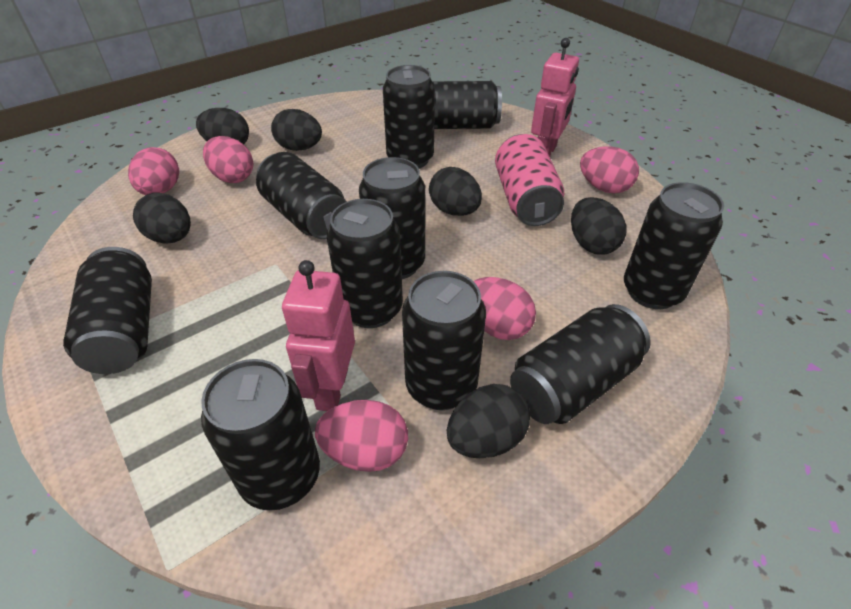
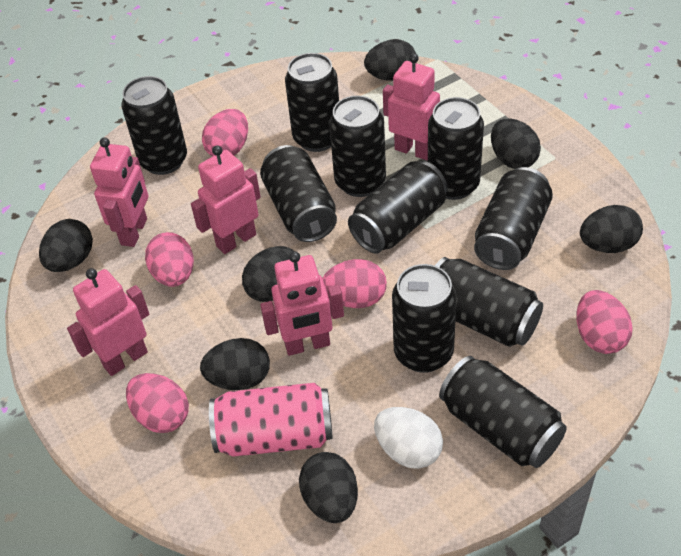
black egg: [133,193,191,243] [196,108,249,145] [271,109,322,151] [429,167,482,216] [447,384,530,458] [571,197,627,255] = 6 -> [39,219,93,272] [200,338,270,390] [242,246,293,302] [299,452,358,523] [364,39,417,81] [491,118,541,169] [580,205,643,253] = 7
pink robot: [282,260,355,411] [531,38,579,157] = 2 -> [67,268,149,376] [90,137,148,247] [191,145,261,254] [260,251,344,356] [383,53,440,160] = 5
white egg: none = 0 -> [374,407,443,469] = 1

